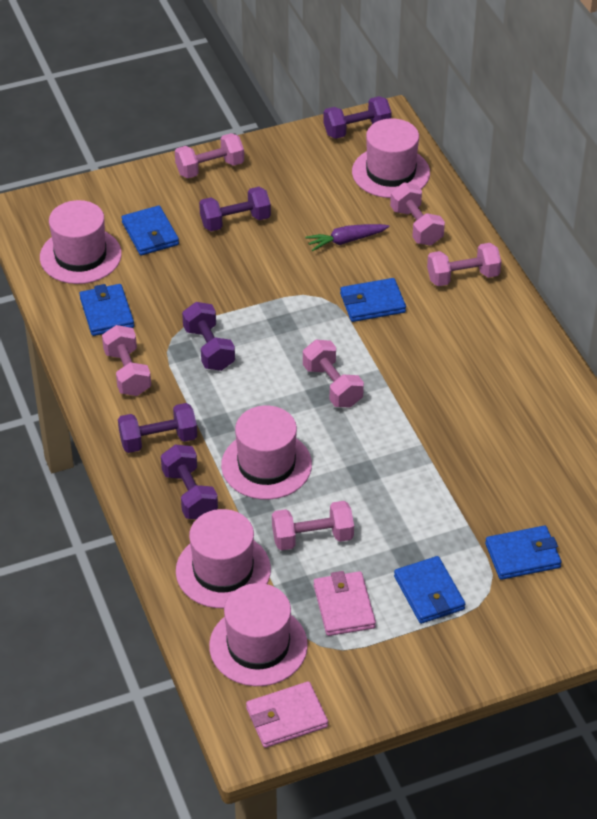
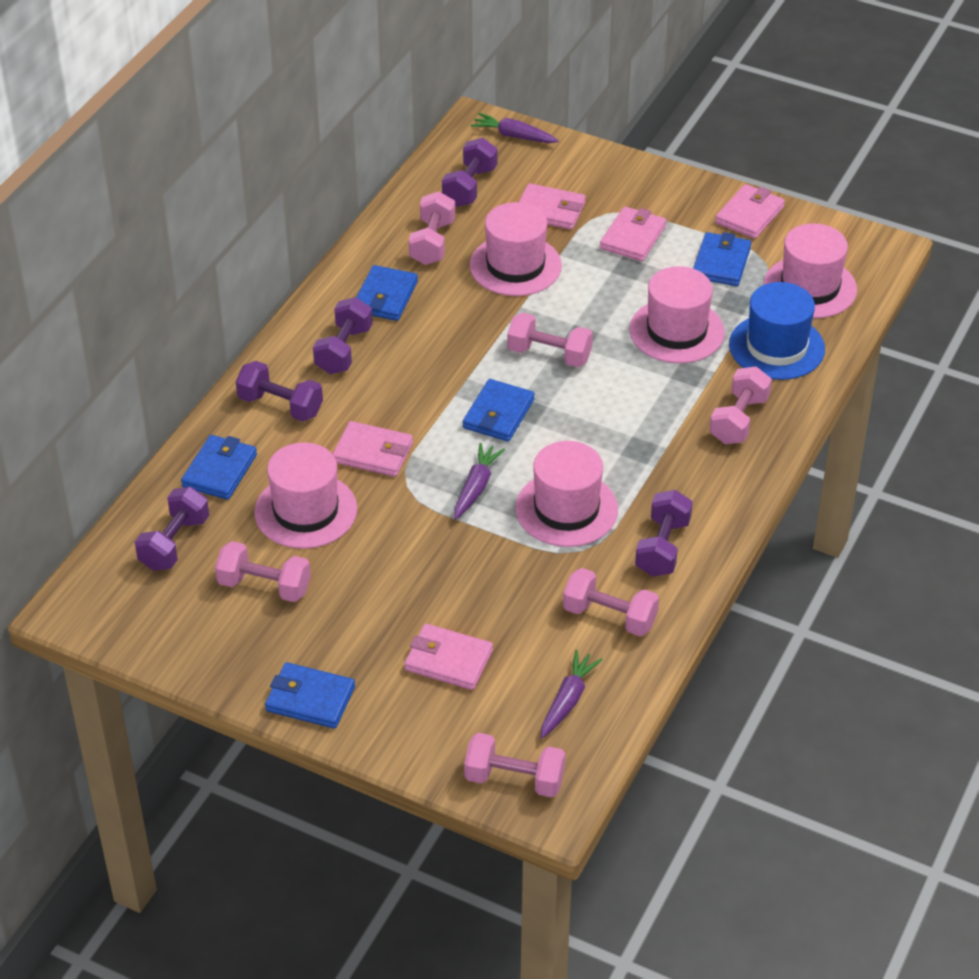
blue hat: none = 0 -> [729,282,825,380] = 1
pink wallet: [246,681,328,748] [314,571,376,636] = 2 -> [333,421,413,477] [404,624,493,690] [519,183,586,230] [600,206,666,261] [715,184,785,239] = 5
purple carrot: [305,224,389,251] = 1 -> [454,443,505,520] [470,113,559,143] [541,650,603,739] = 3

